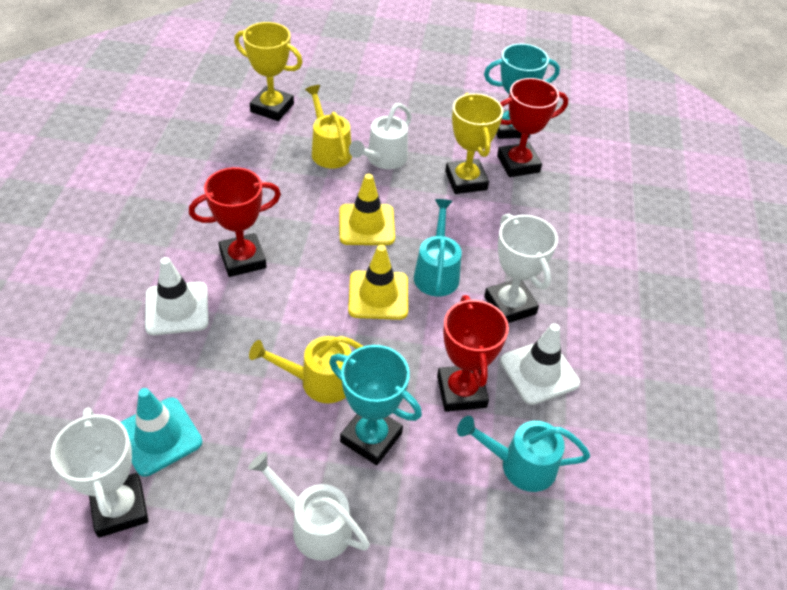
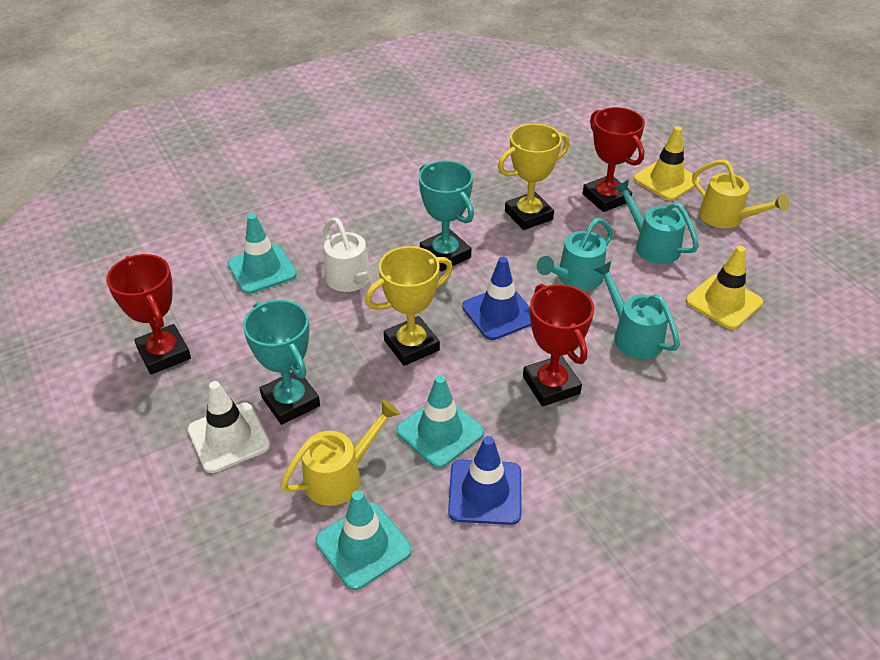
blue traffic cone: none = 0 -> [448,436,521,525] [462,257,531,340] = 2
turquoise traffic cone: [121,388,202,477] = 1 -> [228,214,297,294] [316,490,412,590] [396,375,484,468] = 3
turquoise watering can: [414,199,462,296] [457,416,590,492] = 2 -> [537,218,613,291] [594,261,680,359] [613,179,699,264] = 3
white traffic cone: [145,257,209,335] [500,323,580,405] = 2 -> [188,381,270,473] = 1
white trophy: [51,408,149,538] [484,214,558,323] = 2 -> none = 0
white watering can: [248,452,370,561] [349,103,412,169] = 2 -> [323,218,380,292] = 1

